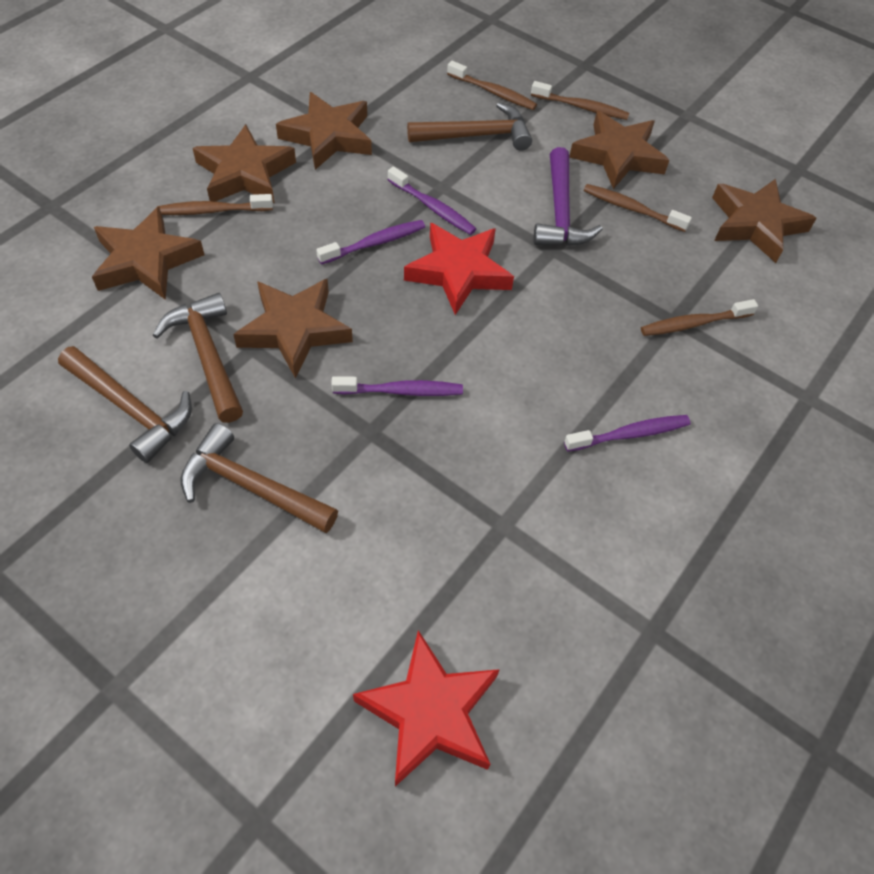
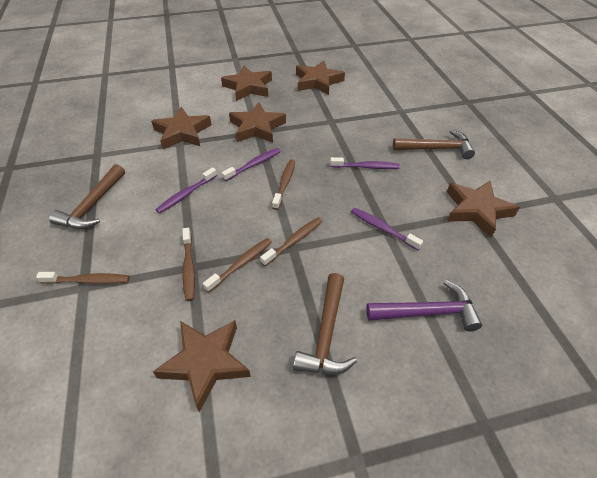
brown hammer: [58,346,192,463] [153,293,243,423] [180,423,338,533] [407,102,532,151] = 4 -> [49,164,125,229] [293,273,357,375] [393,130,475,159] = 3
red star: [353,630,500,787] [404,223,514,315] = 2 -> none = 0

